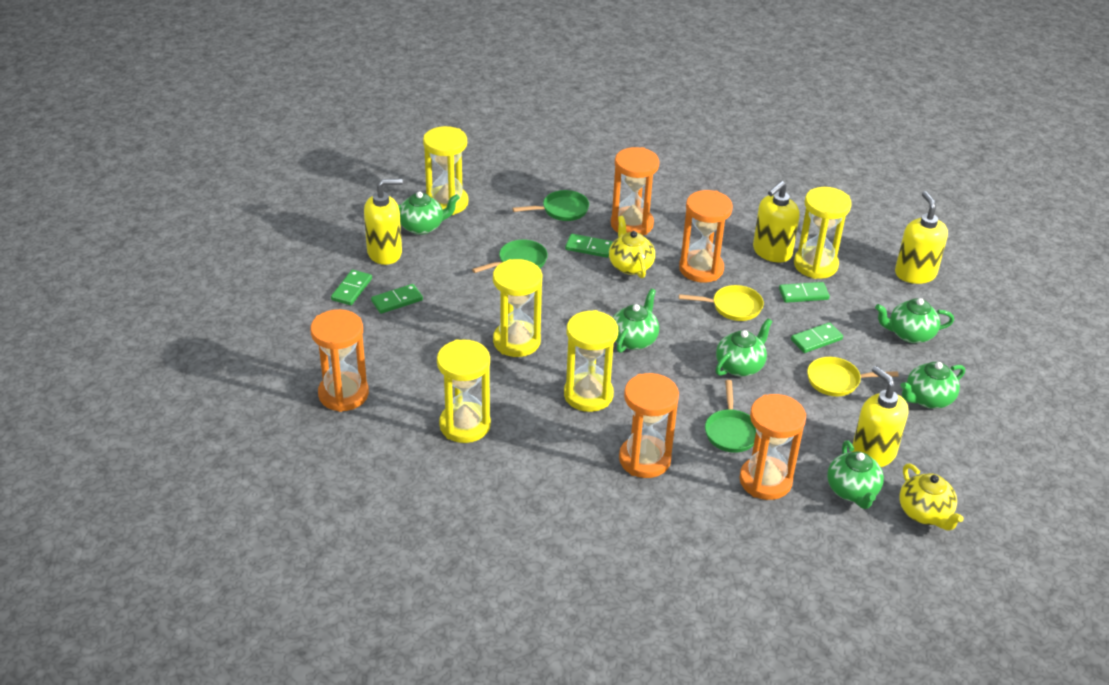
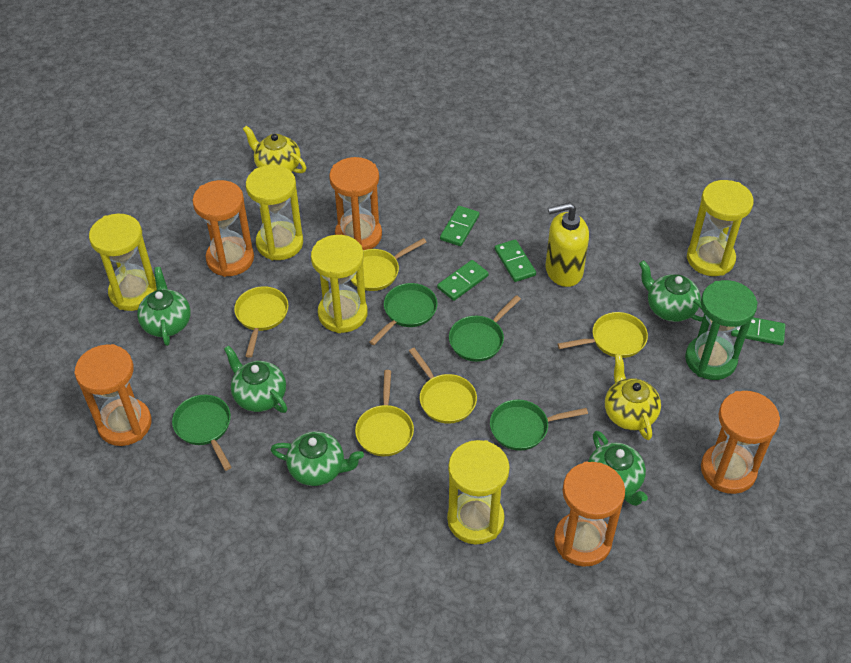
green domino: [331,270,372,305] [371,284,423,314] [565,234,613,258] [779,282,830,303] [791,322,843,353] = 5 -> [437,260,489,301] [440,206,479,246] [495,239,536,282] [731,317,785,345] = 4
green hourglass: none = 0 -> [685,280,757,380] = 1
green pan: [472,239,548,273] [512,190,589,221] [705,380,756,453] = 3 -> [172,395,232,471] [369,283,437,345] [449,295,521,362] [490,400,588,451] = 4
green teapot: [398,192,460,235] [613,289,659,353] [716,318,773,377] [827,440,884,509] [875,298,954,343] [900,362,965,409] = 6 -> [137,267,191,346] [224,345,287,413] [271,431,364,486] [588,431,648,506] [639,260,704,322] = 5
yellow pan: [679,285,764,321] [807,357,899,396] = 2 -> [234,286,288,358] [351,238,426,291] [355,370,414,456] [409,348,477,424] [557,312,648,358] = 5
yellow soap dispenser: [364,179,403,265] [753,181,800,263] [852,366,909,467] [895,191,948,284] = 4 -> [546,202,589,287] = 1

